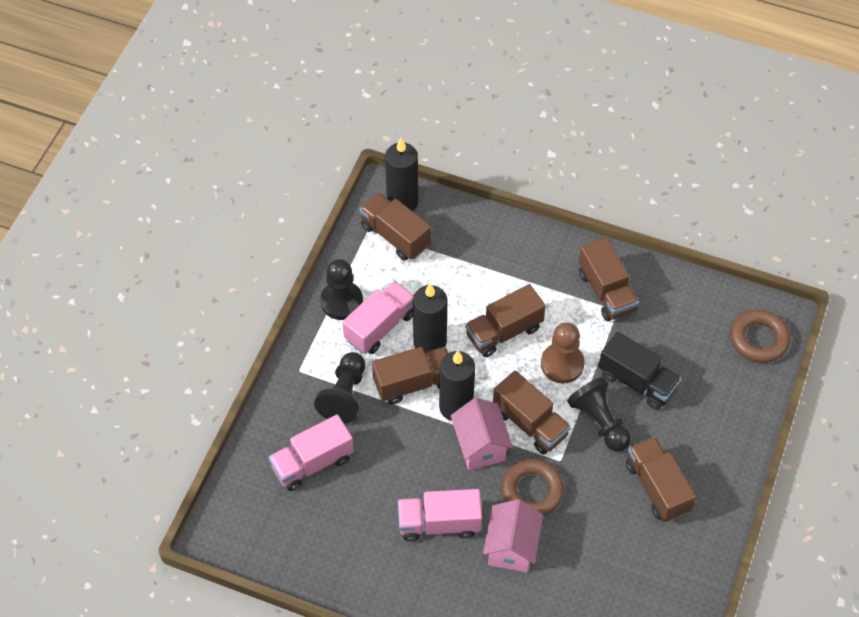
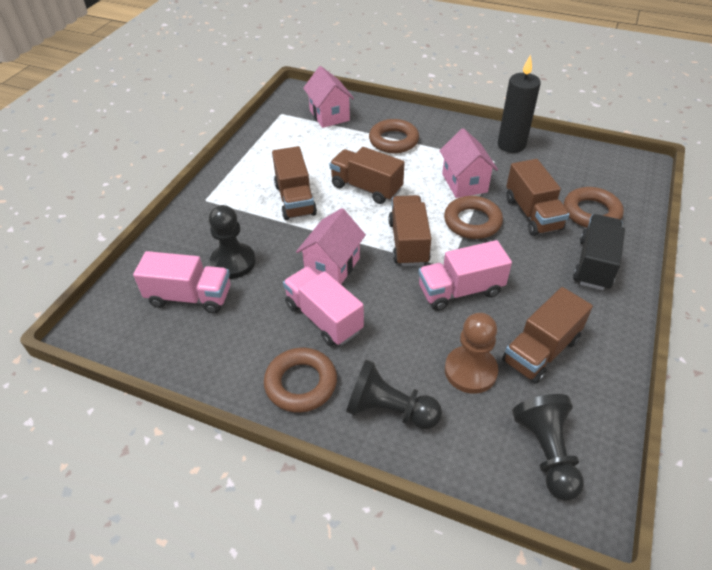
black candle: [385,138,418,211] [413,283,447,354] [439,351,475,421] = 3 -> [498,54,541,153] = 1
brown ring: [501,459,564,516] [731,310,790,363] = 2 -> [264,348,337,413] [369,119,419,153] [444,196,503,239] [564,187,624,228] = 4
brown truck: [359,192,431,261] [372,347,448,405] [465,284,546,357] [493,370,571,455] [579,238,639,321] [626,437,696,522] = 6 -> [272,146,317,220] [330,147,405,204] [389,195,431,266] [502,287,593,384] [506,159,570,236] = 5
pink house: [450,398,513,470] [483,499,543,572] = 2 -> [296,208,366,284] [303,66,354,128] [439,128,498,198] = 3

